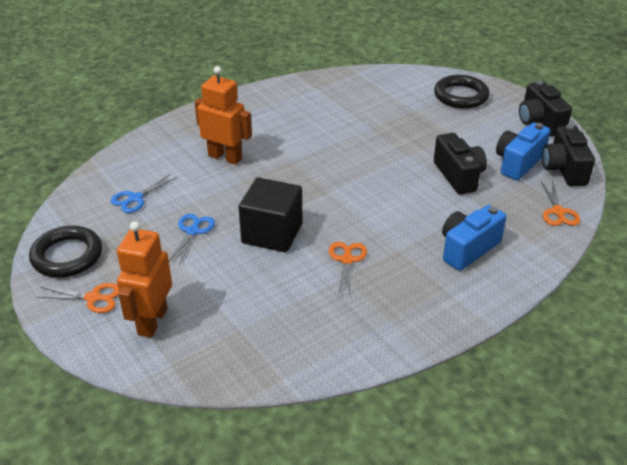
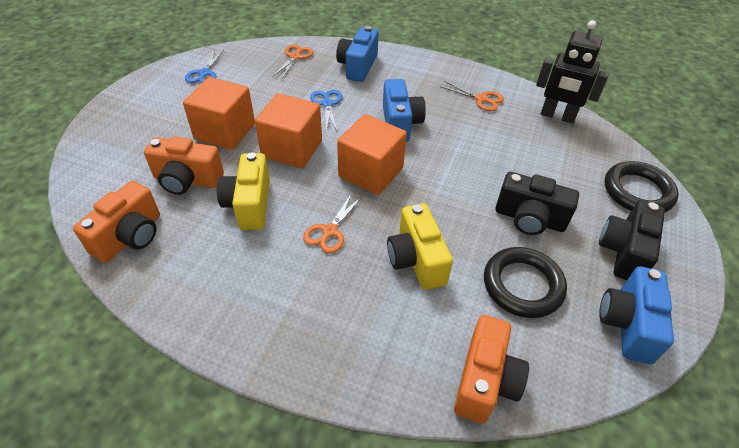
black camera: [434,133,487,195] [519,81,572,136] [542,124,595,186] = 3 -> [495,172,579,235] [599,200,665,280] = 2
black cube: [239,177,302,252] = 1 -> none = 0
black robot: none = 0 -> [536,20,609,124] = 1
blue camera: [442,205,506,271] [496,122,551,180] = 2 -> [336,26,379,82] [383,79,426,142] [599,266,674,364] = 3
orange camera: none = 0 -> [73,181,160,263] [144,136,224,195] [454,315,529,424] = 3
orange cube: none = 0 -> [183,77,255,150] [255,93,322,168] [337,114,407,195] = 3
orange robot: [117,221,172,338] [195,66,252,165] = 2 -> none = 0
yellow camera: none = 0 -> [217,153,270,230] [387,203,453,290] = 2

